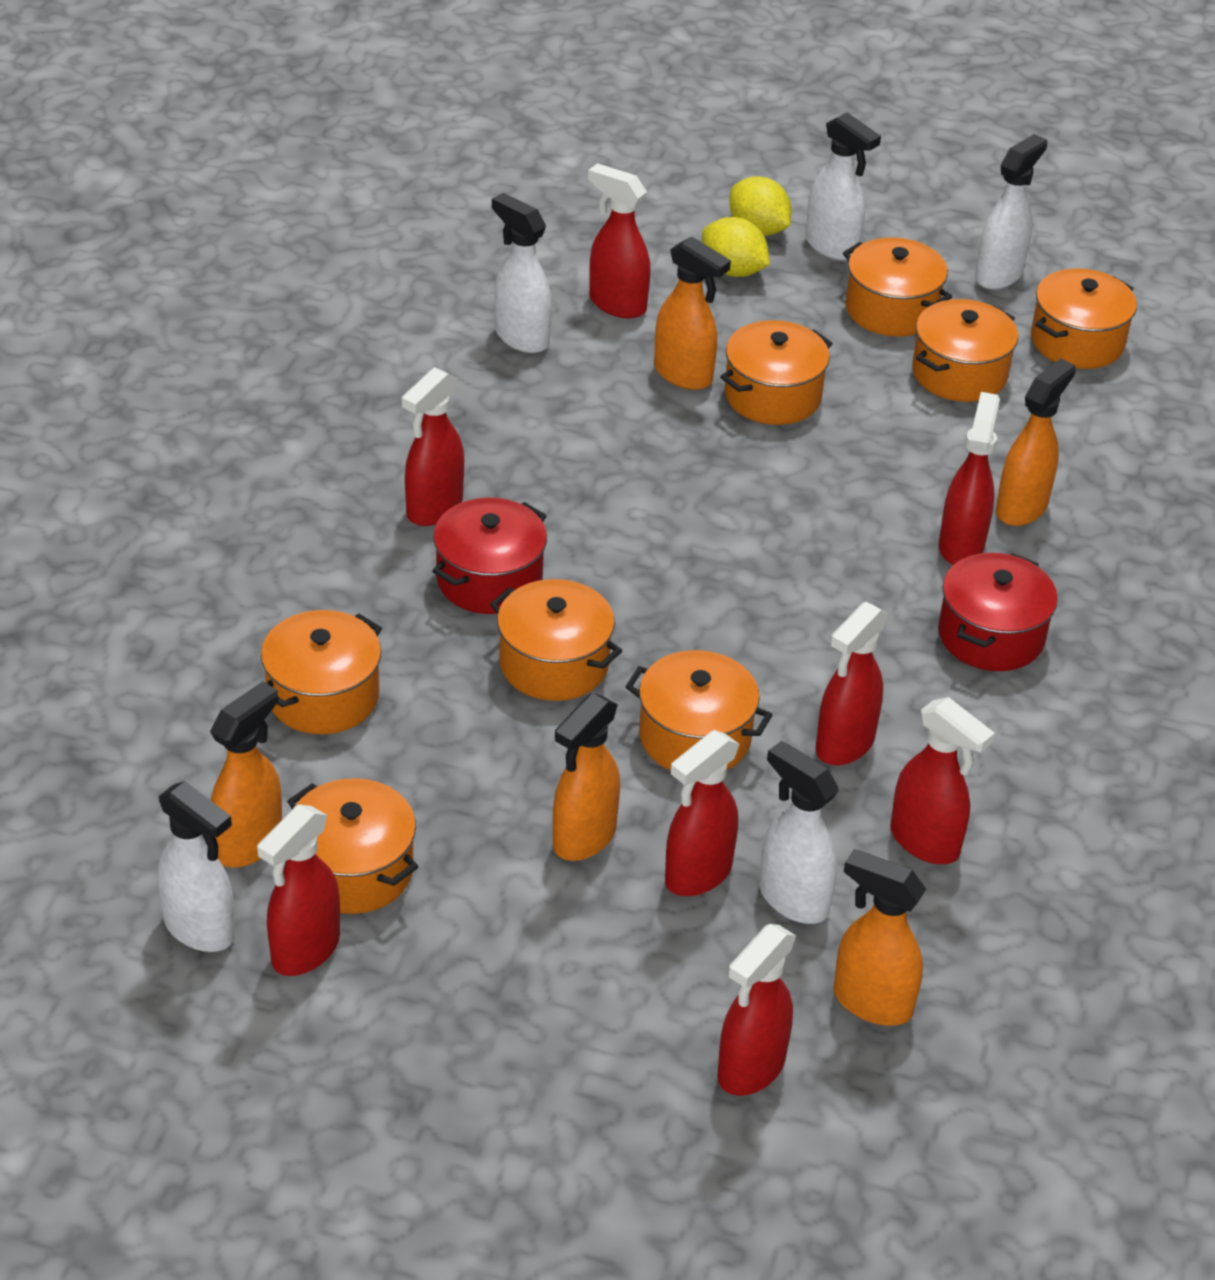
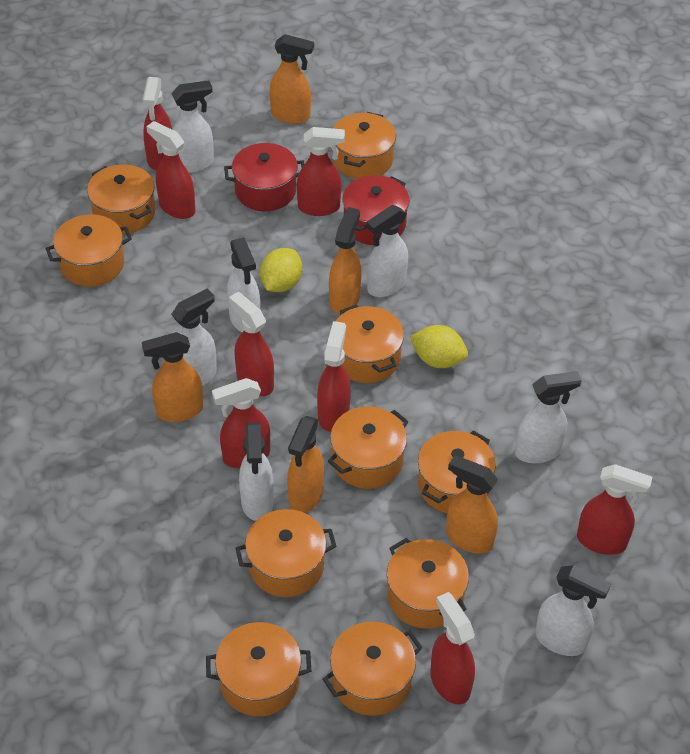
orange pot: [261,610,382,734] [287,778,418,914] [490,579,622,701] [625,650,772,771] [720,320,833,425] [843,237,952,337] [912,299,1018,402] [1031,269,1137,369] = 8 -> [45,214,132,287] [87,164,156,234] [206,622,311,716] [235,509,337,597] [323,622,423,716] [328,406,409,489] [333,112,396,179] [335,305,404,383] [387,538,469,629] [418,431,496,513] = 10
white spray bottle: [158,781,235,952] [492,193,552,353] [760,741,839,924] [806,112,881,261] [975,134,1047,290] = 5 -> [171,80,214,173] [171,289,217,386] [227,238,261,332] [239,422,274,521] [367,205,408,297] [515,371,582,463] [535,565,611,656] = 7

